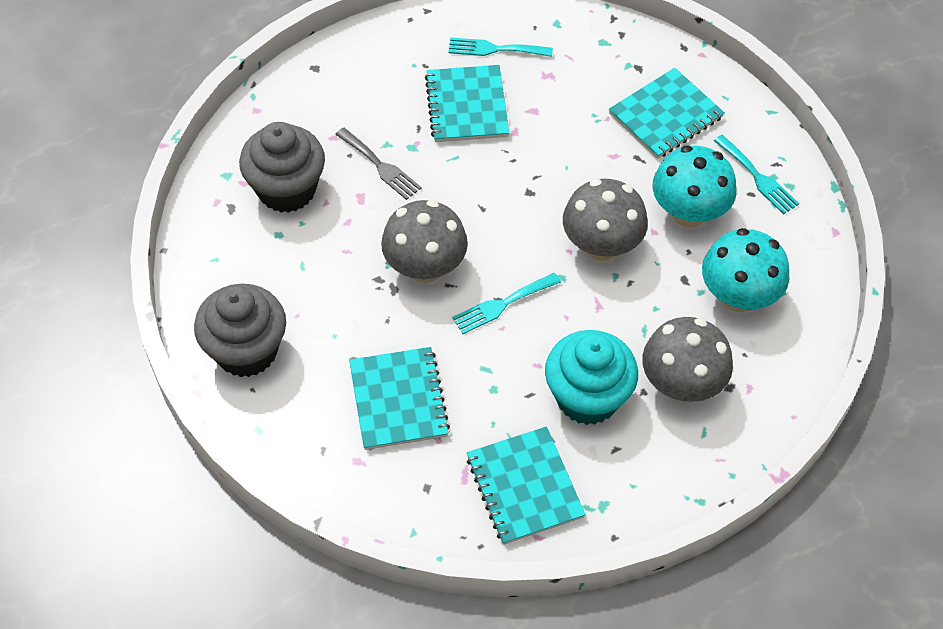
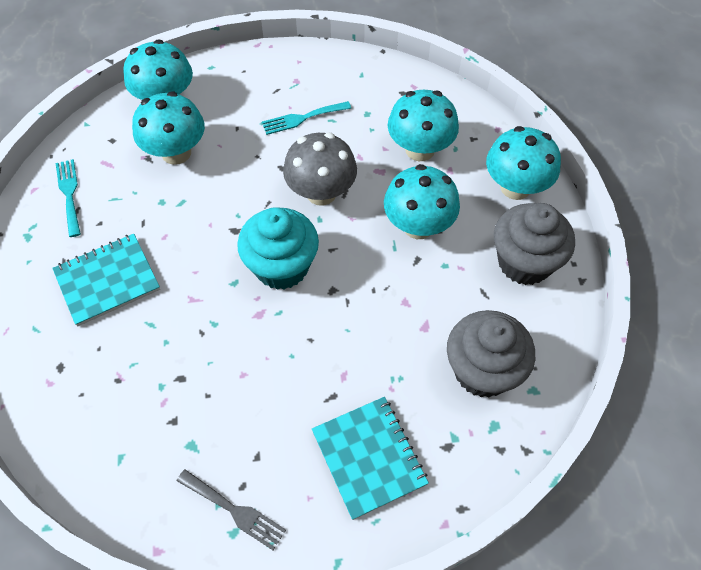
grey mushroom: [381,200,468,283] [563,179,648,261] [642,317,733,402] = 3 -> [283,132,357,206] = 1
turquoise fork: [448,37,553,57] [452,273,561,334] [714,135,799,214] = 3 -> [56,159,81,237] [262,101,351,135] = 2
turquoise mushroom: [653,146,736,228] [702,228,789,312] = 2 -> [123,39,193,100] [132,91,205,165] [384,164,460,239] [388,90,459,161] [486,126,561,200] = 5
turquoise notebook: [349,347,450,450] [425,65,509,142] [467,426,586,545] [609,68,725,159] = 4 -> [52,234,160,326] [312,397,429,520] = 2

